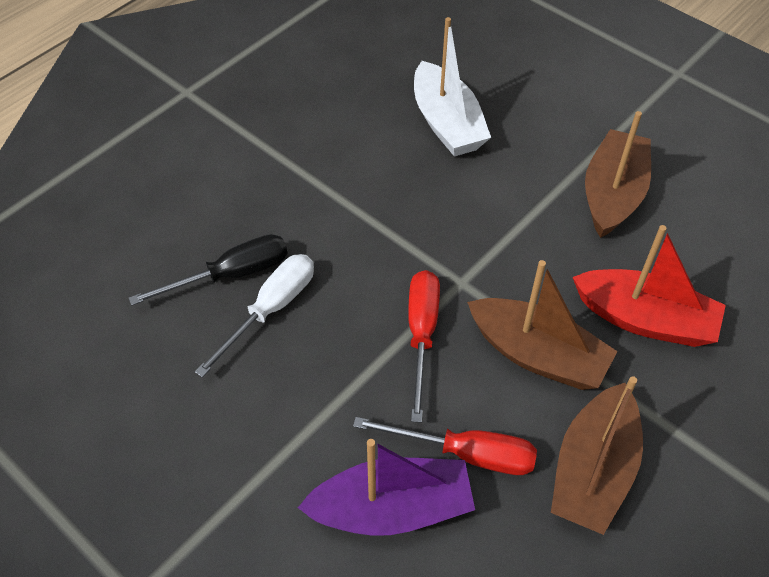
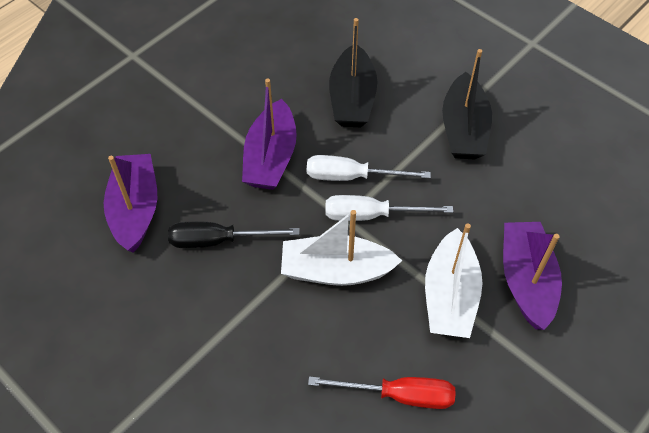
black boat: none = 0 -> [329,18,377,127] [442,49,492,159] = 2
brown boat: [467,260,618,390] [551,376,643,535] [585,111,651,238] = 3 -> none = 0
purple boat: [298,439,475,536] = 1 -> [104,154,157,253] [242,78,297,190] [503,222,562,330] = 3
red boat: [572,225,726,347] = 1 -> none = 0
red screwdriver: [353,417,537,475] [408,270,440,423] = 2 -> [308,376,456,409] = 1
white boat: [414,17,491,157] = 1 -> [281,210,402,286] [425,223,483,338] = 2
white screwdriver: [195,254,314,378] = 1 -> [307,155,431,181] [326,195,453,221] = 2

